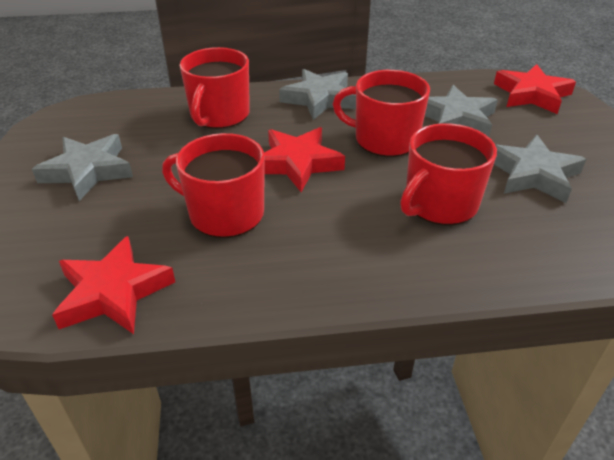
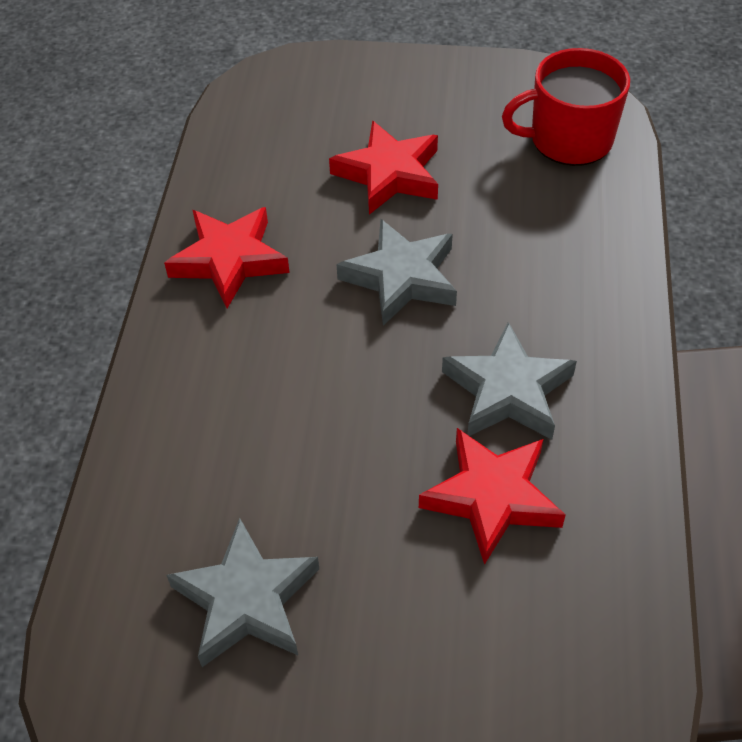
grey star: [32,134,133,201] [279,69,356,120] [425,85,498,137] [494,135,586,203] = 4 -> [167,518,319,667] [336,219,457,326] [442,322,577,440] = 3
red mug: [162,133,265,238] [180,47,250,129] [333,70,430,157] [400,123,497,225] = 4 -> [502,48,630,166] = 1

